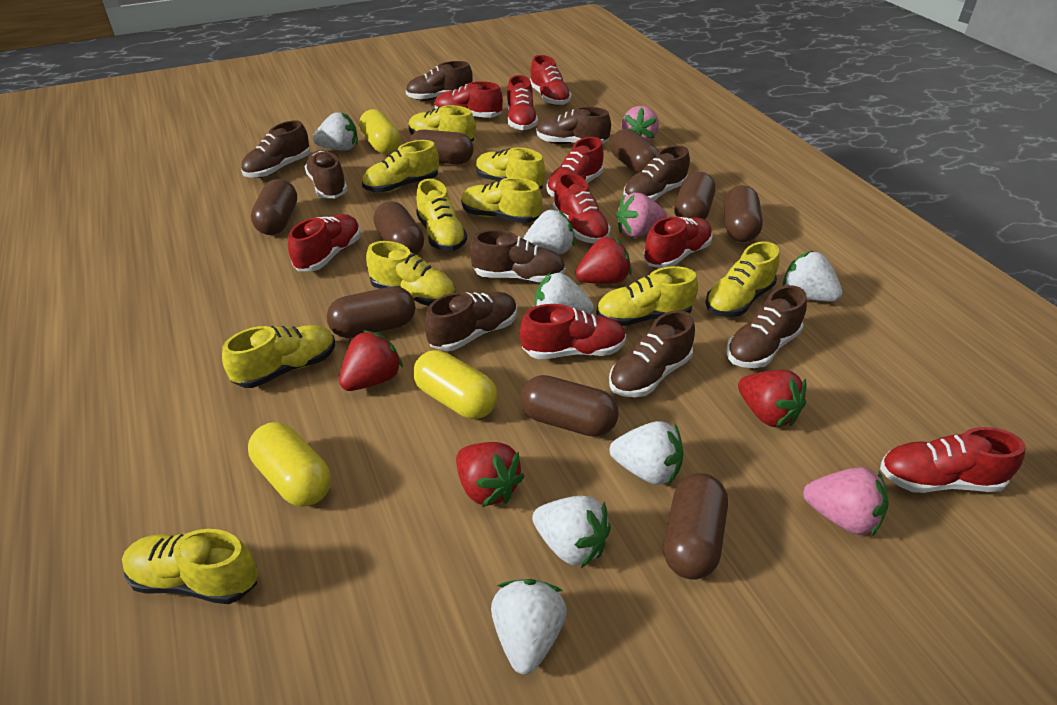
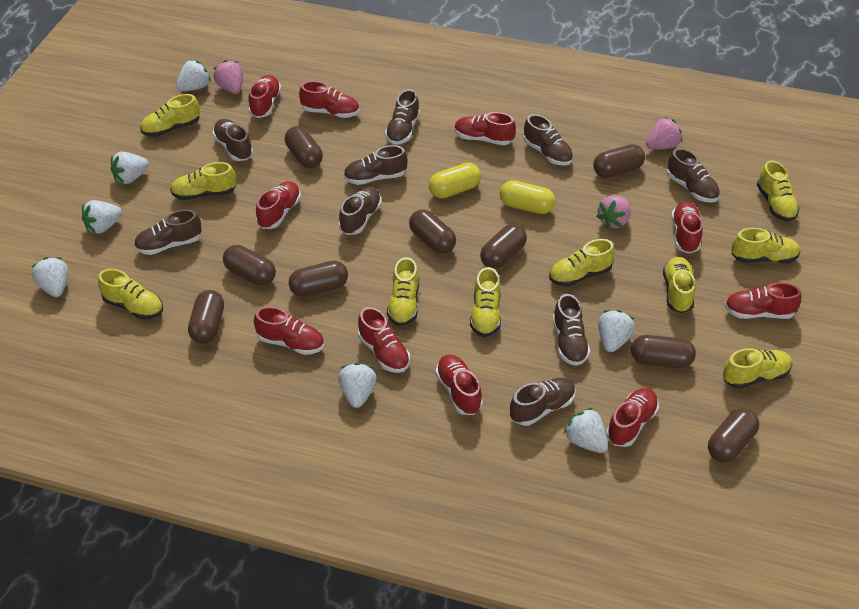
red shoe: [288,214,361,271] [435,81,503,118] [507,75,538,131] [520,304,626,359] [530,55,572,106] [547,137,604,197] [553,173,611,244] [643,217,713,268] [880,427,1026,493] = 9 -> [248,75,281,118] [254,307,325,355] [256,181,301,229] [299,81,359,118] [358,307,410,373] [435,355,483,415] [454,112,516,145] [606,388,659,447] [671,201,703,254] [724,282,802,319] = 10
red strawberry: [339,330,403,391] [456,442,524,507] [575,236,632,284] [738,370,806,427] = 4 -> none = 0
yellow capsule: [248,422,331,507] [359,109,401,154] [413,350,498,419] = 3 -> [429,163,481,198] [500,180,555,214] = 2

